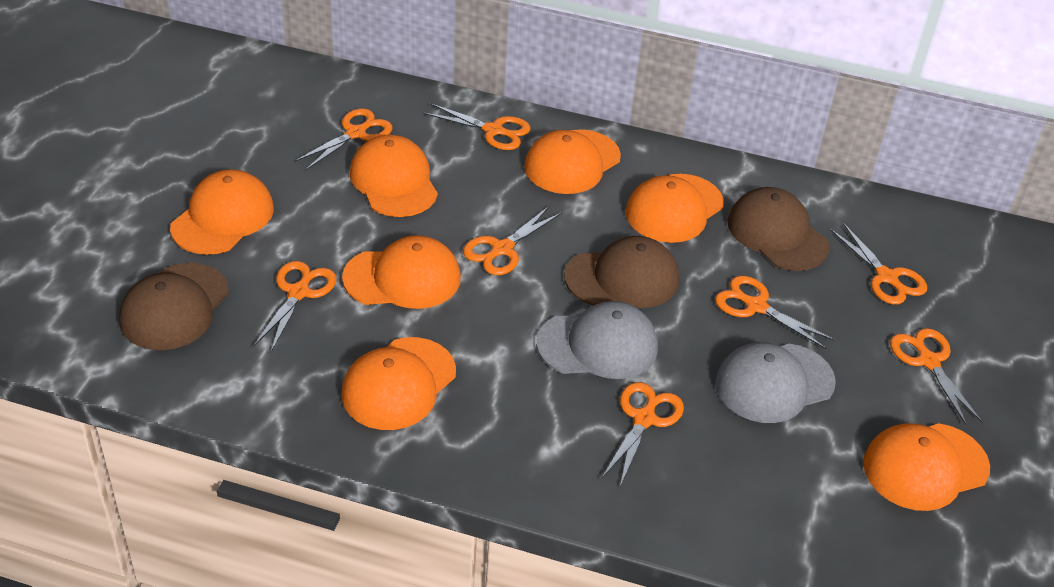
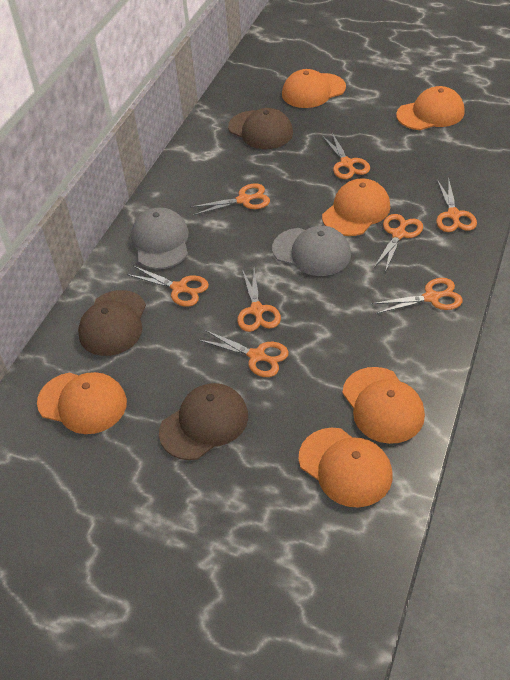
orange cap: [170,169,274,255] [341,337,456,430] [342,235,461,309] [350,135,438,217] [524,129,621,194] [626,174,724,243] [863,423,990,511] = 7 -> [37,372,127,434] [282,69,346,108] [299,428,392,508] [322,178,390,236] [342,367,425,444] [396,86,465,130] = 6

